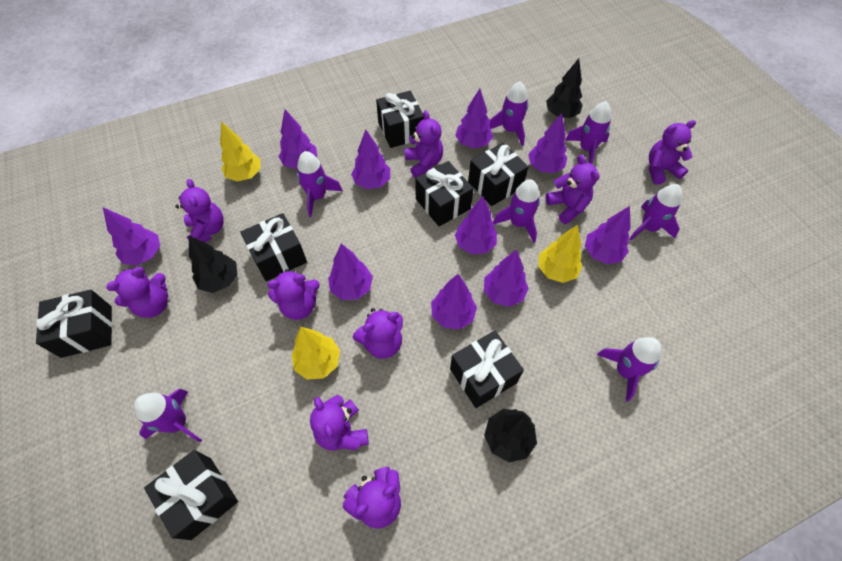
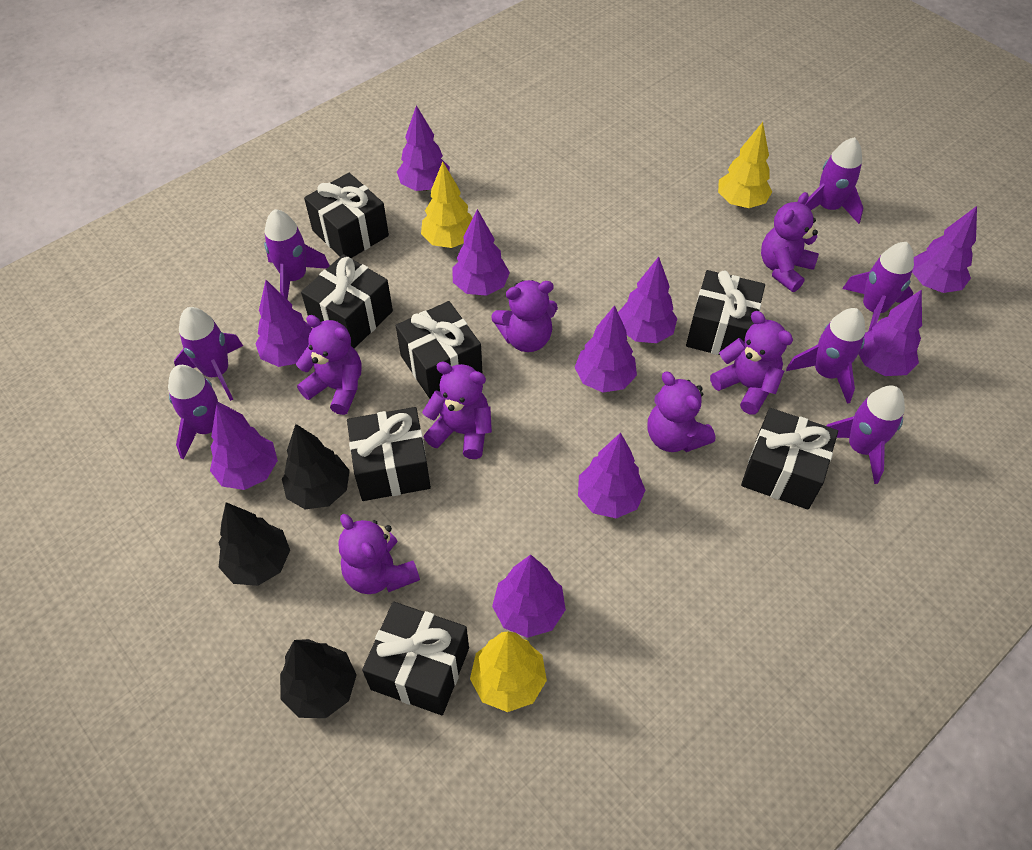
purple teddy bear: [106,267,168,318] [175,179,224,242] [267,269,320,320] [310,395,369,451] [343,467,401,529] [353,308,403,359] [405,110,443,178] [545,155,600,224] [649,120,696,185] = 9 -> [296,315,362,415] [338,514,420,594] [422,361,492,459] [491,280,558,352] [648,372,715,452] [710,311,793,415] [761,192,819,292] = 7

